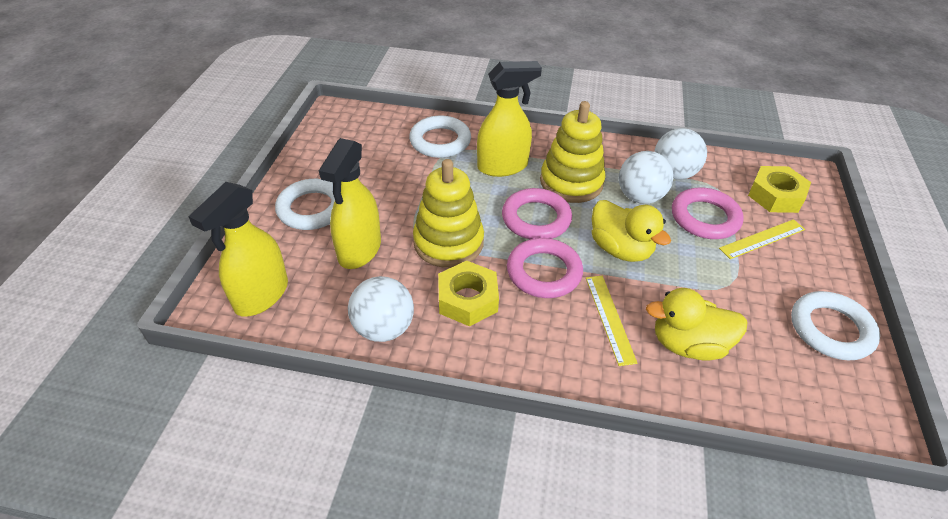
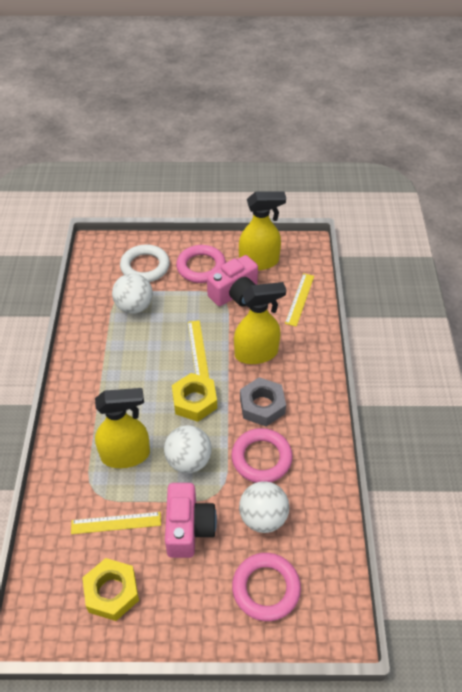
grey nut: none = 0 -> [240,377,286,427] = 1
pink camera: none = 0 -> [165,483,217,558] [207,255,258,307] = 2
white ring: [275,179,335,230] [409,116,471,158] [791,291,880,360] = 3 -> [120,244,170,282] = 1
yellow duck: [592,200,671,262] [646,288,748,361] = 2 -> none = 0
yellow ruler: [586,276,637,366] [719,219,805,259] = 2 -> [71,512,161,534] [188,320,209,378] [285,273,314,327] = 3
yellow stacking toy: [413,159,484,268] [540,101,606,203] = 2 -> none = 0

